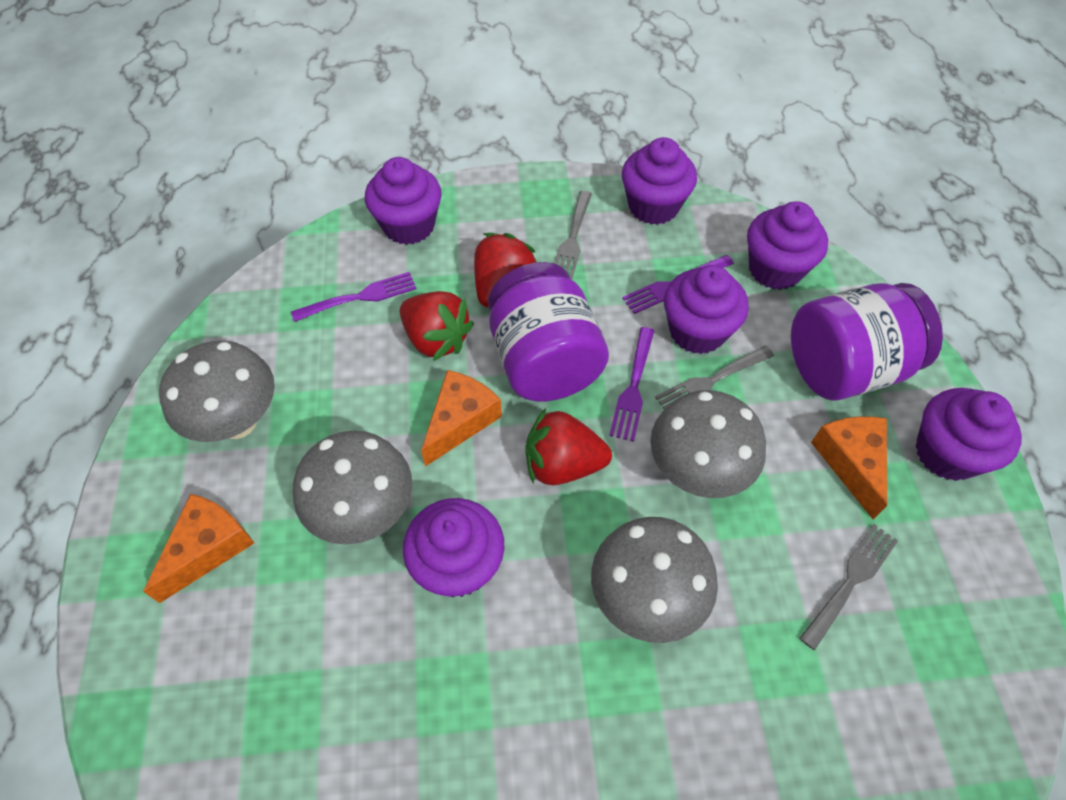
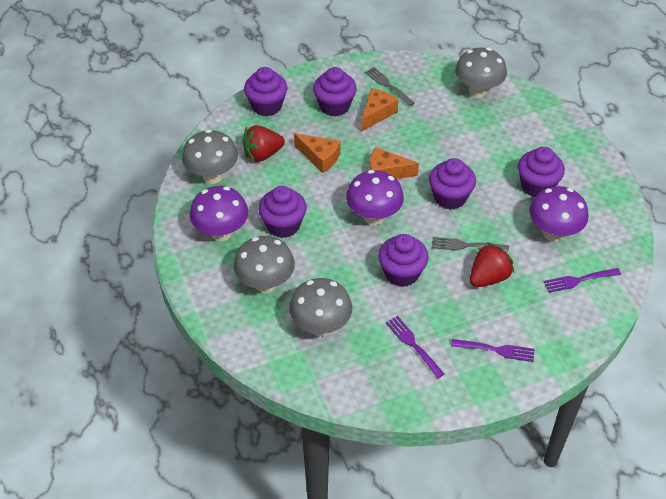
grey fork: [554,191,592,280] [655,346,774,410] [799,524,898,650] = 3 -> [365,67,414,106] [432,237,509,252] = 2
purple jar: [488,262,609,402] [791,283,943,401] = 2 -> none = 0
purple mushroom: none = 0 -> [190,186,248,241] [346,170,404,225] [529,186,588,242] = 3
red strawberry: [400,291,474,361] [474,233,537,308] [526,408,612,485] = 3 -> [242,125,285,162] [470,242,514,287] = 2

